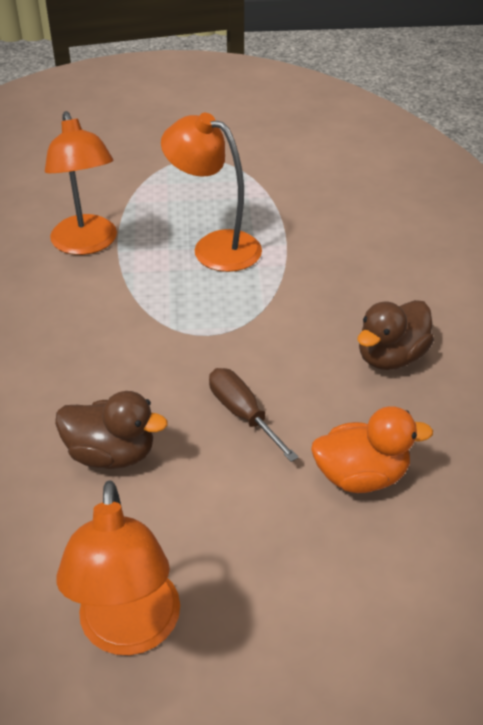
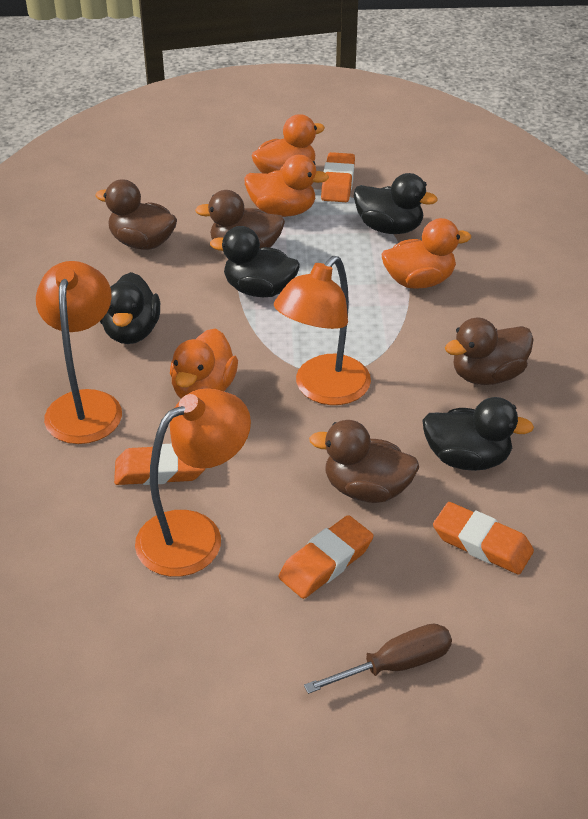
black duck: none = 0 -> [100,272,160,344] [210,226,300,297] [354,173,438,234] [422,397,534,471] = 4
brown duck: [55,391,168,469] [358,300,434,370] = 2 -> [95,179,177,250] [195,190,285,248] [309,420,419,503] [445,318,534,385] = 4
orange duck: [311,406,433,493] = 1 -> [170,328,238,399] [244,155,329,217] [251,114,325,174] [381,218,471,289] = 4
orange eraser: none = 0 -> [114,444,206,485] [279,515,373,599] [321,152,355,202] [433,502,534,575] = 4

